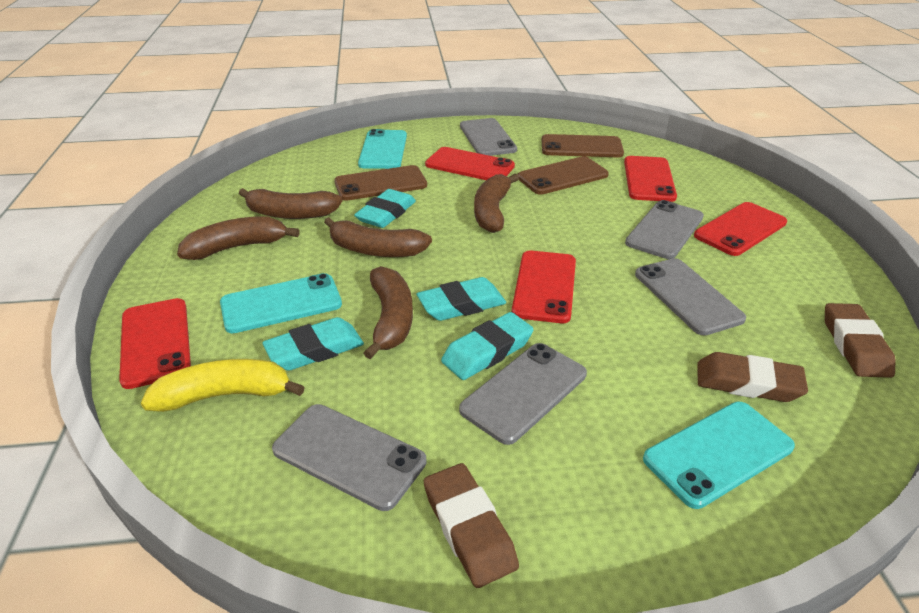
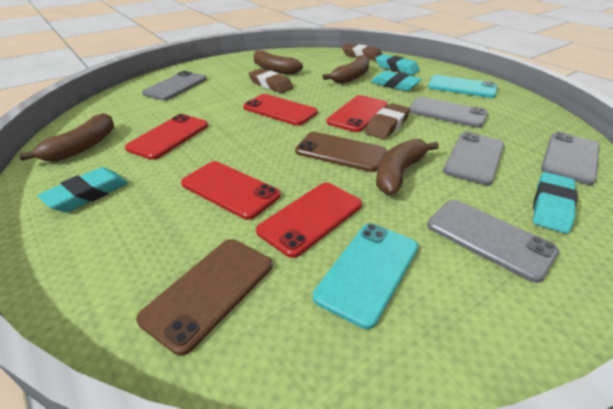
brown banana: [177,216,300,260] [239,188,343,219] [324,217,432,257] [364,266,413,359] [474,174,519,233] = 5 -> [19,113,114,162] [254,50,303,74] [323,55,370,84] [376,139,439,195] = 4
brown phone: [334,165,427,201] [517,156,609,195] [541,134,624,157] = 3 -> [136,239,273,356] [295,132,387,172] = 2
turquoise phone: [220,273,342,333] [358,129,407,169] [643,402,795,509] = 3 -> [313,224,419,329] [428,75,497,98] = 2
yellow banana: [141,359,305,412] = 1 -> none = 0

